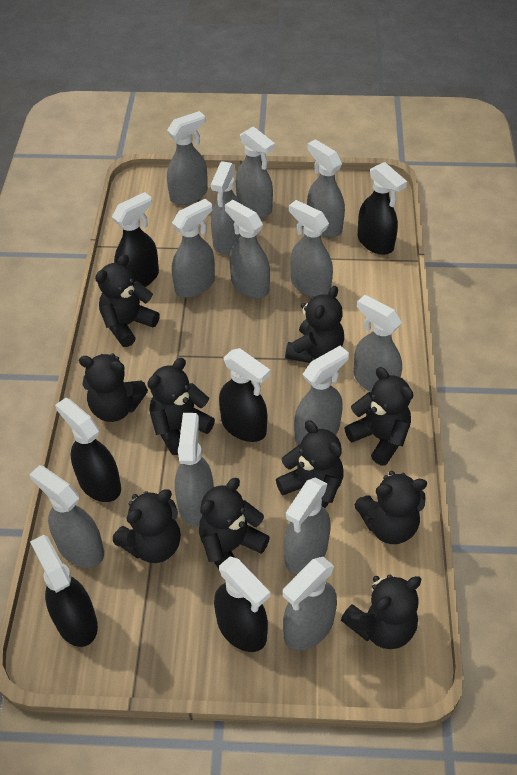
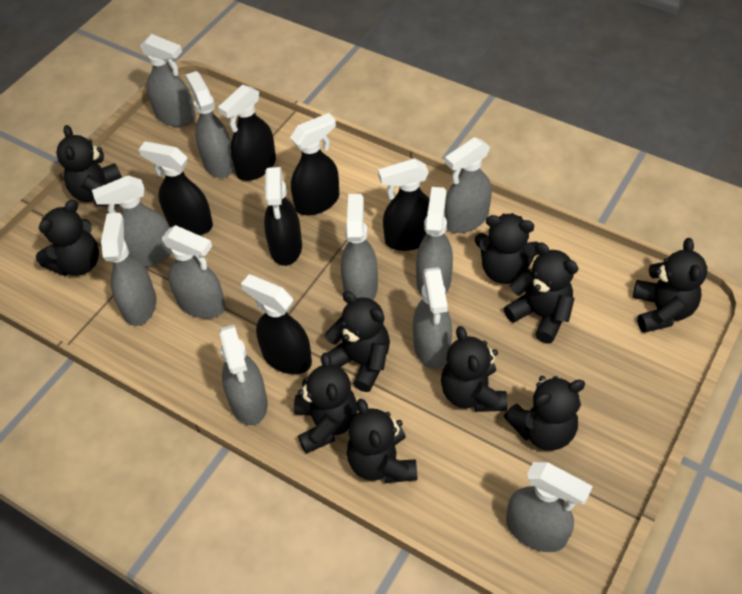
grey spray bottle: [29,465,104,568] [167,111,208,205] [172,199,215,298] [175,413,214,527] [211,161,241,254] [225,200,270,298] [236,126,275,217] [283,557,337,650] [284,477,331,574] [289,200,333,297] [294,345,349,445] [307,139,345,237] [354,295,402,392] = 13 -> [92,176,172,267] [101,213,156,326] [140,34,196,127] [162,225,225,318] [186,71,234,178] [219,325,268,425] [341,194,378,300] [413,267,452,369] [416,187,453,296] [445,137,492,233] [506,462,593,552] = 11

